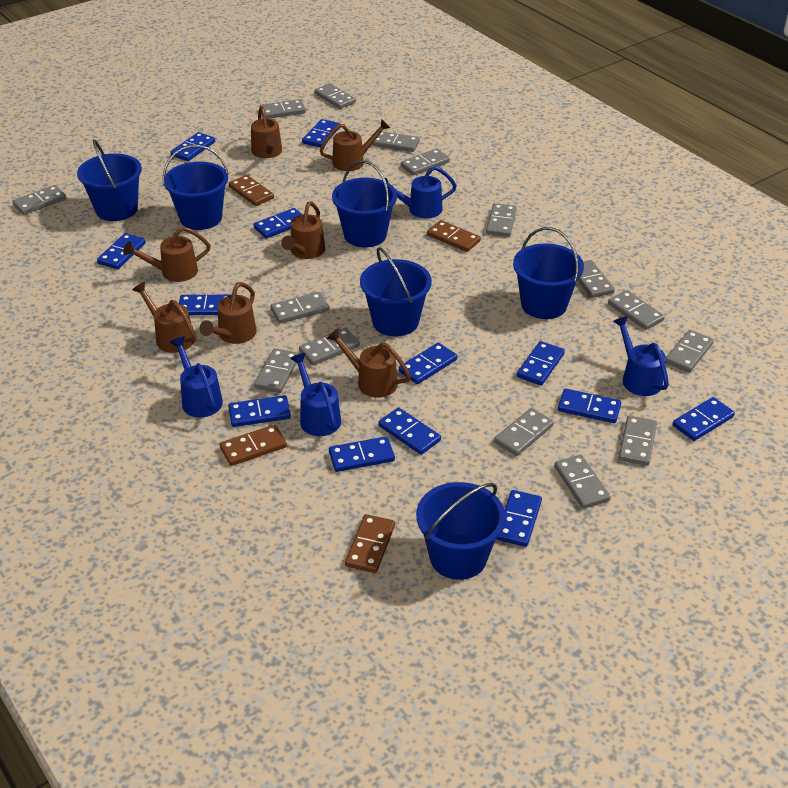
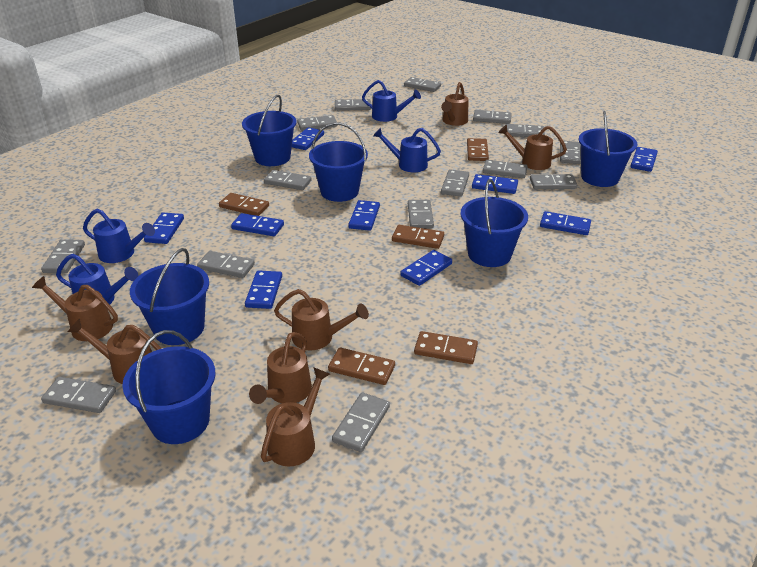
blue domino: [97,233,146,269] [171,132,215,161] [179,295,231,315] [228,395,291,427] [254,208,303,239] [302,119,340,148] [329,437,395,472] [379,407,441,455] [399,343,457,384] [496,490,542,547] [517,341,565,386] [558,389,621,423] [673,397,735,441] = 13 -> [144,213,184,244] [231,213,284,236] [245,270,282,309] [292,127,324,150] [348,200,380,231] [400,250,452,286] [472,174,518,194] [540,211,591,235] [630,147,658,172] = 9
brown domino: [220,425,287,466] [229,175,274,206] [345,514,395,573] [427,220,481,252] = 4 -> [219,193,269,216] [328,347,395,385] [392,225,444,249] [414,331,478,364] [467,138,489,161] = 5

